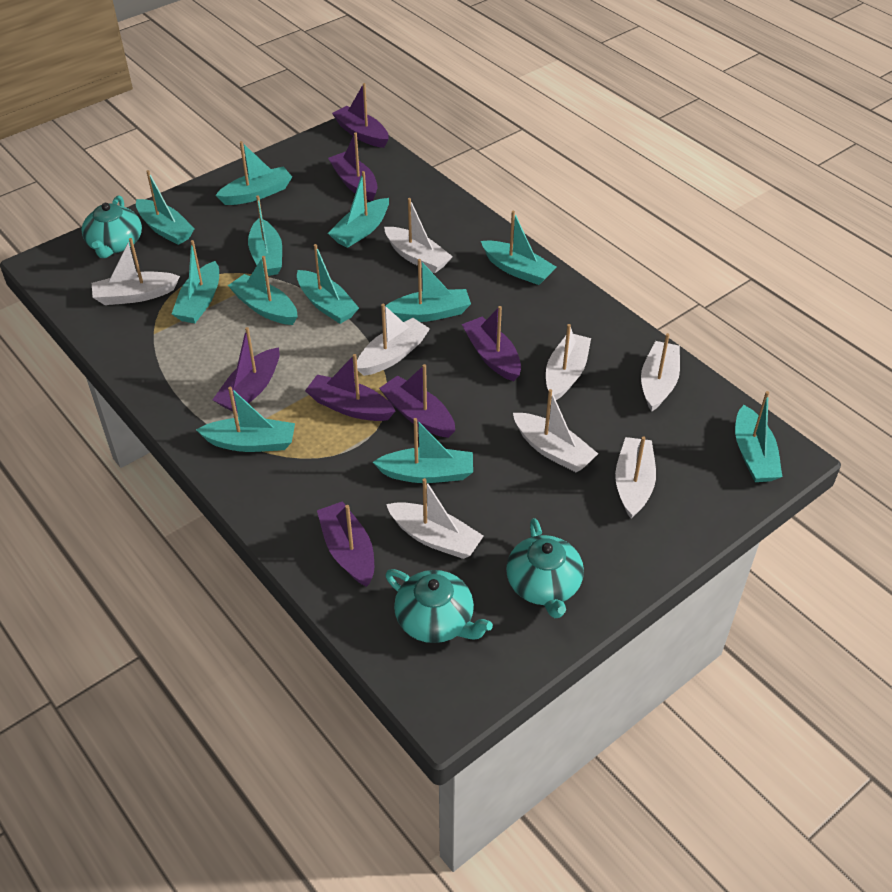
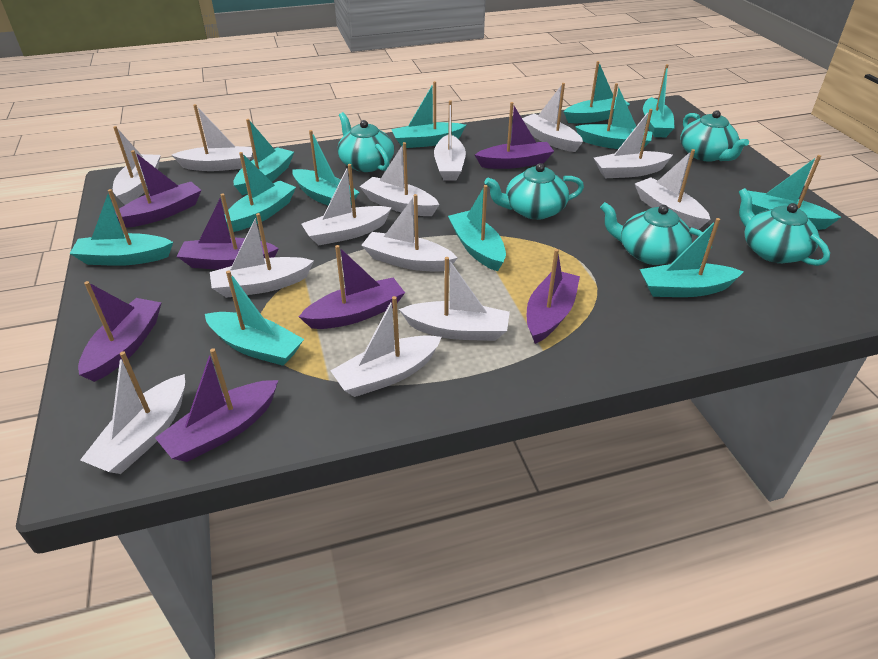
turquoise teapot: [82,195,142,258] [385,569,493,643] [506,518,584,618] = 3 -> [337,112,394,172] [484,163,584,220] [600,202,712,265] [680,110,749,161] [739,188,830,266] = 5
white boat: [92,238,180,305] [357,304,430,376] [384,198,453,274] [386,478,484,559] [513,389,598,472] [546,324,591,400] [615,436,656,518] [641,333,680,412] = 8 -> [80,351,185,474] [113,126,161,205] [172,104,253,171] [210,213,314,298] [301,164,392,246] [330,296,442,397] [359,142,440,216] [361,194,458,272] [399,257,510,341] [434,100,466,181] [522,83,583,152] [594,109,673,178] [635,149,711,229] = 13

